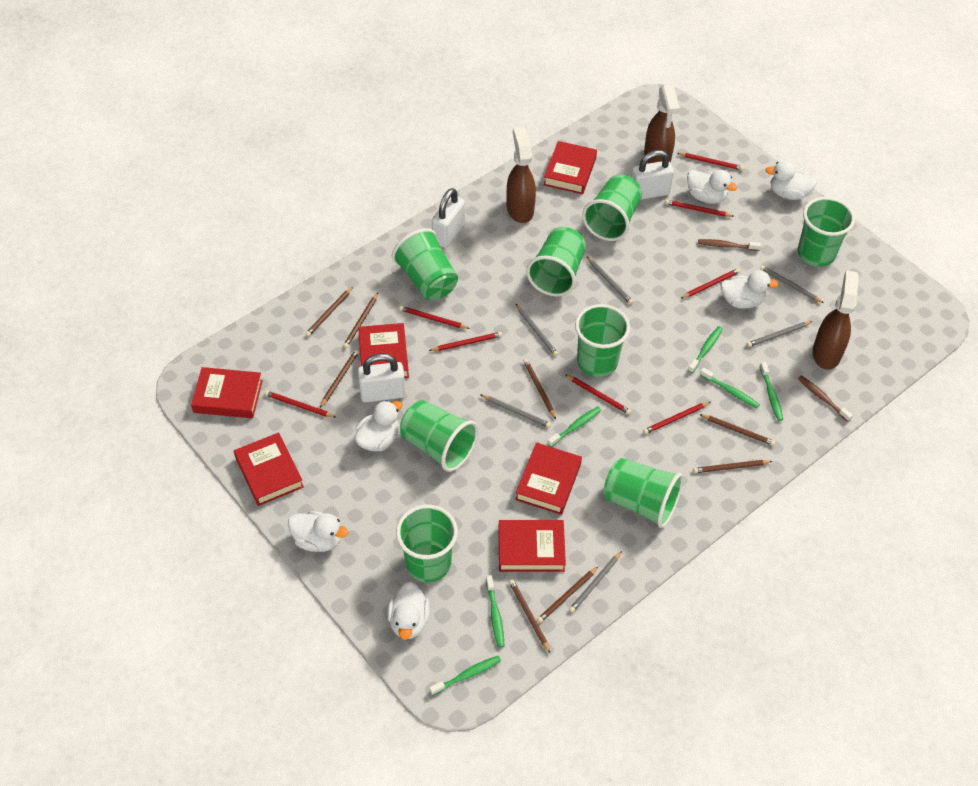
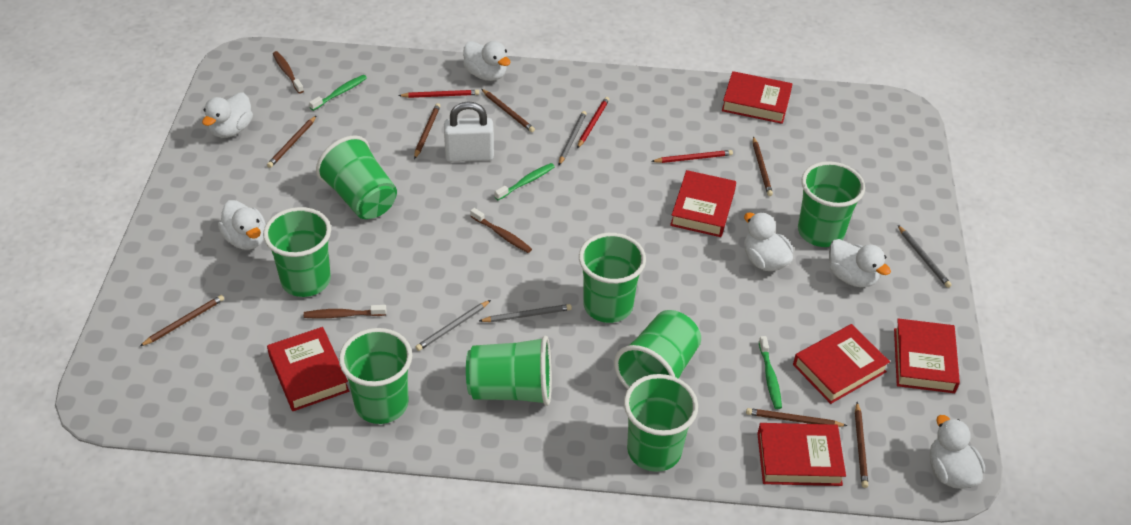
brown pencil: [305,287,353,336] [320,349,359,408] [343,293,378,348] [509,579,551,654] [523,359,556,419] [537,567,598,623] [693,460,772,473] [699,414,775,446] = 8 -> [139,295,224,347] [267,115,317,168] [414,103,440,159] [481,89,535,132] [746,408,847,427] [753,136,773,196] [855,402,868,488] = 7
brown spray bottle: [507,126,536,223] [644,85,680,164] [813,270,859,370] = 3 -> none = 0
brown toothbrush: [698,239,761,251] [798,375,853,422] = 2 -> [273,51,304,94] [304,305,386,319] [470,208,532,253] = 3
green toothbrush: [429,656,501,696] [486,575,504,648] [547,406,601,447] [688,326,723,373] [700,368,760,408] [760,362,783,421] = 6 -> [309,75,367,111] [494,163,555,200] [759,336,782,409] = 3
grey pencil: [481,395,551,428] [516,304,558,356] [569,551,622,613] [586,256,633,304] [747,321,812,347] [760,266,824,303] = 6 -> [416,300,491,351] [479,304,572,322] [559,111,587,165] [898,225,952,288] = 4
red pencil: [264,391,336,418] [399,306,470,329] [429,332,502,351] [565,374,631,415] [643,402,710,434] [665,200,734,217] [677,153,744,171] [680,268,740,299] = 8 -> [398,90,479,98] [577,97,610,148] [651,150,733,163] = 3
white padlock: [358,353,406,402] [432,188,465,248] [631,150,674,200] = 3 -> [444,101,494,162] = 1

